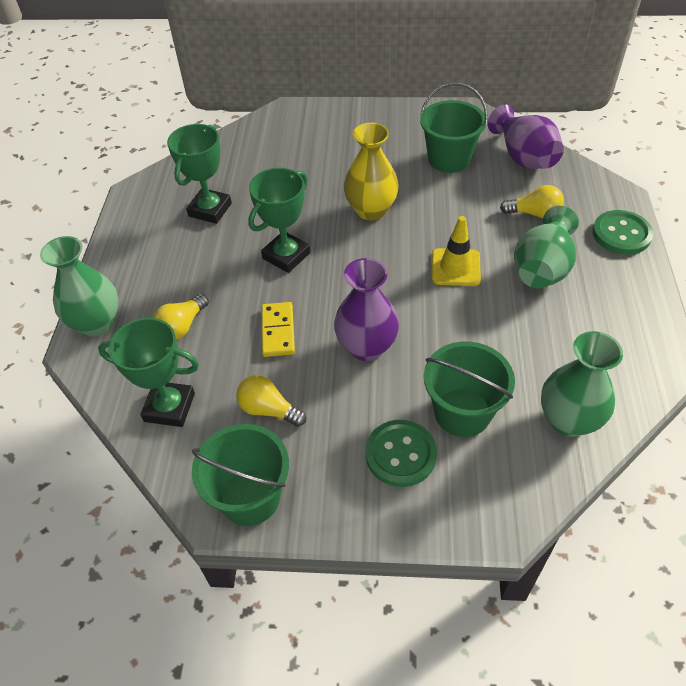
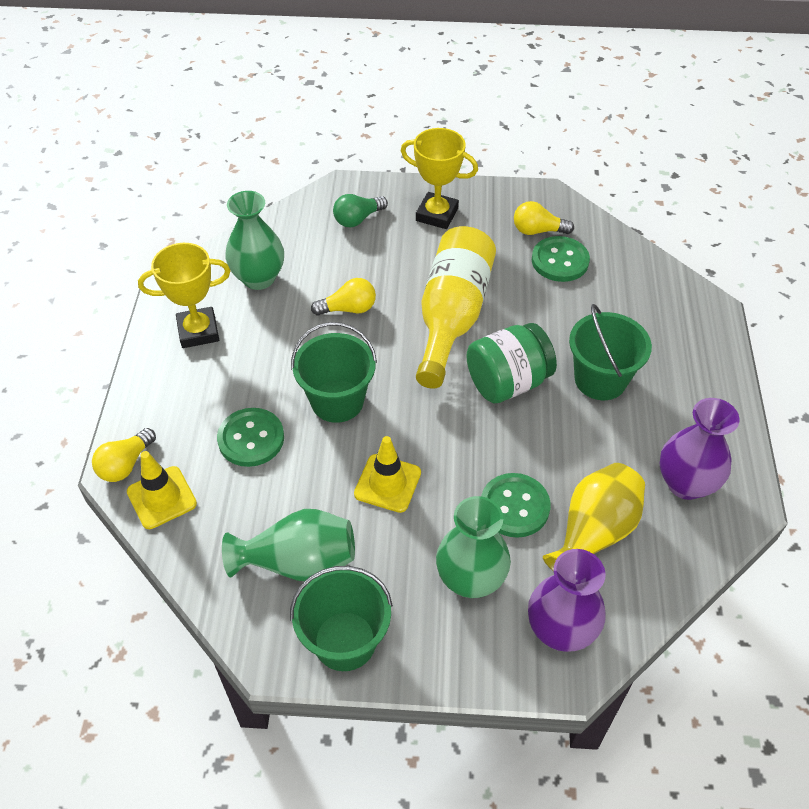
green button: [365,420,437,487] [592,210,653,255] = 2 -> [217,408,284,467] [481,473,551,538] [532,236,590,282] = 3
green jar: none = 0 -> [466,323,557,403] = 1
green light bulb: none = 0 -> [333,194,388,227] = 1
green trophy: [98,318,199,427] [167,124,232,224] [248,168,310,273] = 3 -> none = 0
yellow bottle: none = 0 -> [416,226,496,389] = 1
yellow domino: [261,302,295,357] = 1 -> none = 0
yellow traffic cone: [432,216,481,286] = 1 -> [127,451,197,529] [354,436,421,513] = 2
yellow trophy: none = 0 -> [138,243,230,348] [401,128,478,229] = 2

